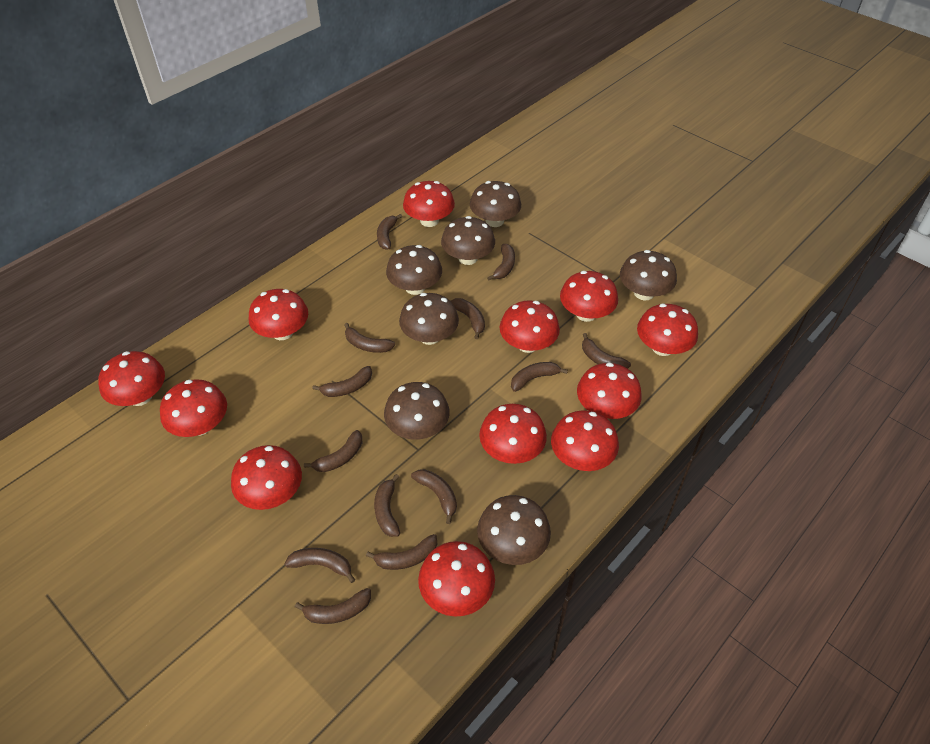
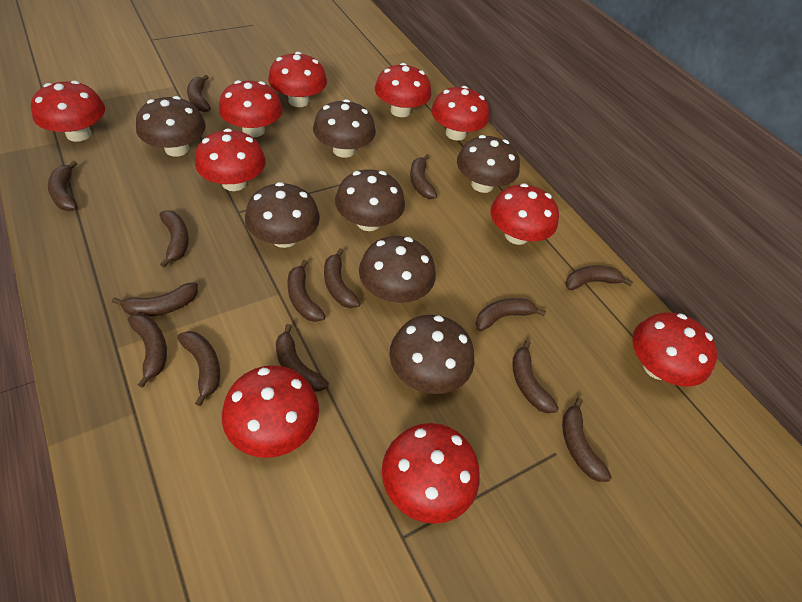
brown banana: [284,548,355,583] [295,588,371,624] [304,430,362,472] [312,366,372,397] [344,323,395,353] [366,534,437,570] [374,474,400,537] [377,214,402,250] [411,469,457,524] [451,298,485,339] [487,244,515,280] [511,362,568,392] [582,333,631,369] = 13 -> [48,160,78,211] [112,282,198,317] [128,314,167,388] [159,211,189,267] [177,331,220,406] [187,75,211,112] [276,324,329,392] [287,260,326,322] [324,248,361,308] [410,155,437,199] [476,298,546,331] [512,340,559,413] [562,398,612,482] [565,265,633,290] = 14
red mushroom: [98,351,165,406] [160,379,227,437] [231,445,302,510] [249,289,308,340] [403,181,455,227] [418,541,495,617] [479,404,547,464] [500,300,560,353] [551,410,619,471] [560,271,618,322] [577,363,642,419] [637,304,698,356] = 12 -> [31,81,105,142] [195,129,266,191] [219,80,283,137] [222,365,319,458] [268,52,327,107] [375,63,431,117] [382,423,480,524] [431,86,489,141] [491,183,559,245] [632,312,717,387] = 10

